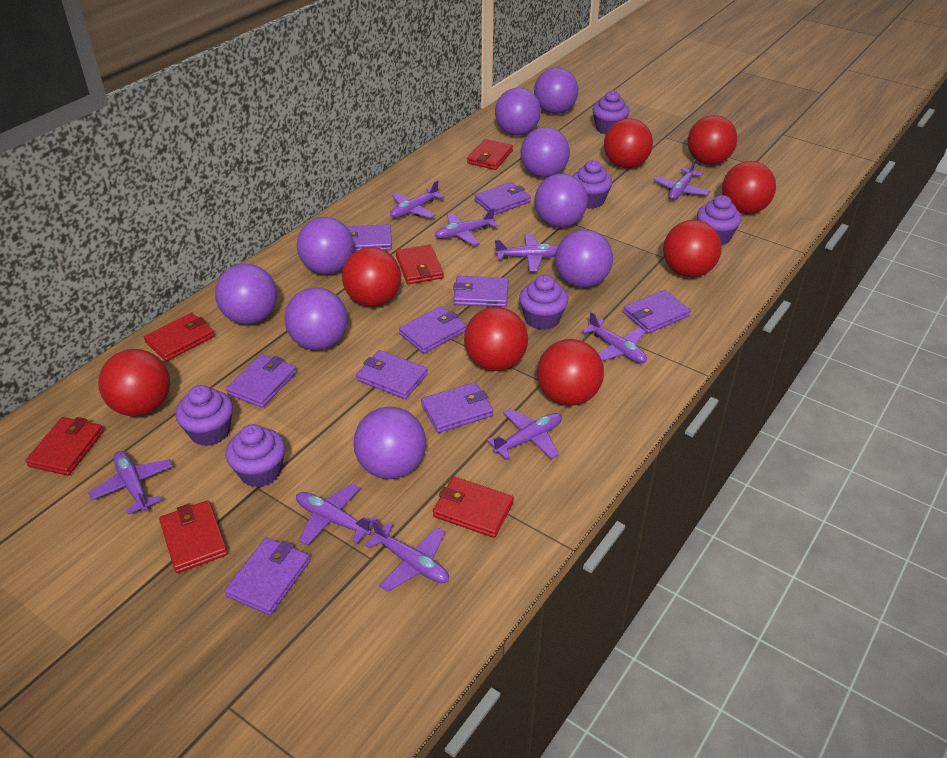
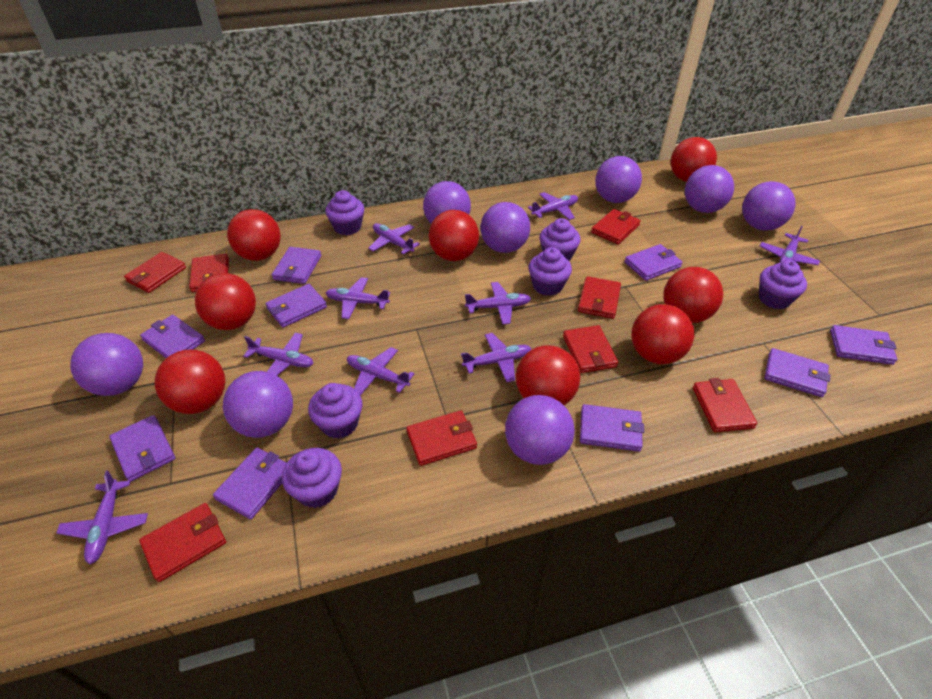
purple ball: [215,264,277,324] [285,287,348,350] [297,217,354,274] [353,406,426,479] [495,88,541,136] [521,127,570,178] [534,68,578,114] [534,174,588,228] [555,230,613,288] = 9 -> [70,333,143,396] [223,371,293,438] [423,181,471,224] [480,202,530,253] [505,395,575,465] [595,156,642,203] [685,165,734,213] [742,181,796,231] = 8
red wallet: [25,417,104,476] [144,312,215,361] [159,500,228,573] [396,244,444,284] [433,476,514,538] [467,139,513,170] = 6 -> [124,252,186,293] [139,503,226,582] [189,253,229,292] [406,410,477,466] [563,325,618,373] [578,276,621,319] [591,209,641,244] [693,378,757,432] = 8

